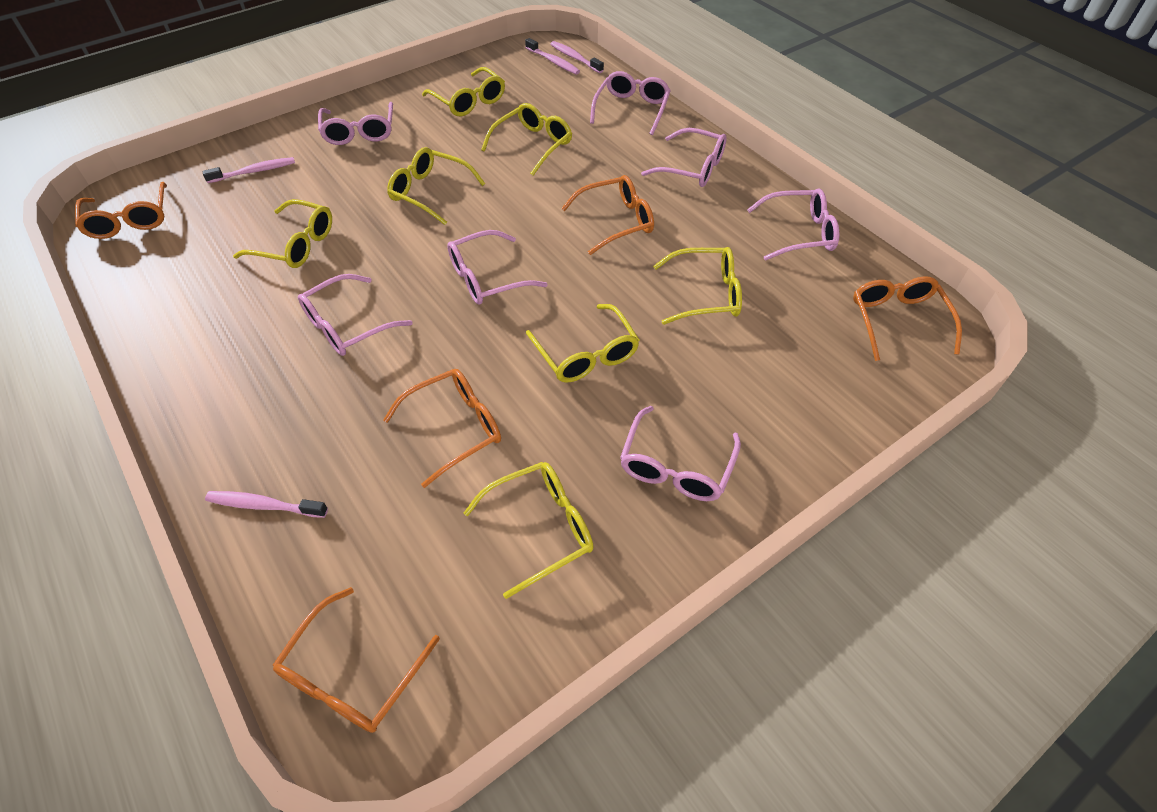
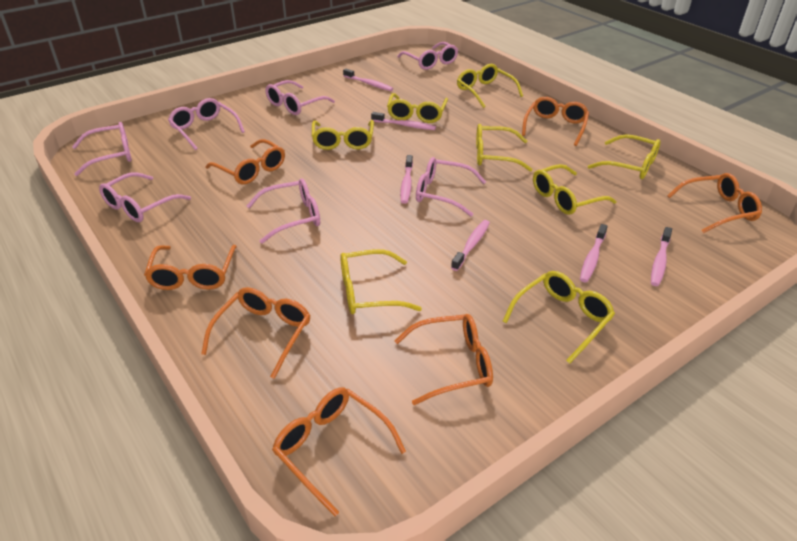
orange glasses: [75,182,167,239] [273,587,440,733] [383,369,501,488] [561,175,654,255] [853,277,962,361] = 5 -> [144,245,237,290] [201,287,311,379] [205,139,285,184] [272,387,406,516] [394,314,493,405] [522,97,589,146] [667,173,762,233] = 7
pink toothbrush: [202,157,295,183] [205,491,328,518] [525,38,580,75] [550,41,604,73] = 4 -> [343,69,393,91] [371,112,436,130] [400,155,413,204] [451,220,490,271] [580,224,608,282] [651,227,672,286] = 6
yellow glasses: [233,199,332,268] [387,147,485,225] [422,67,505,116] [464,462,594,599] [481,103,572,176] [526,304,639,383] [653,247,742,325] = 7 -> [312,120,374,150] [340,249,422,314] [387,93,448,123] [457,64,523,108] [476,124,533,172] [502,271,615,364] [533,164,617,215] [588,134,661,179] = 8

